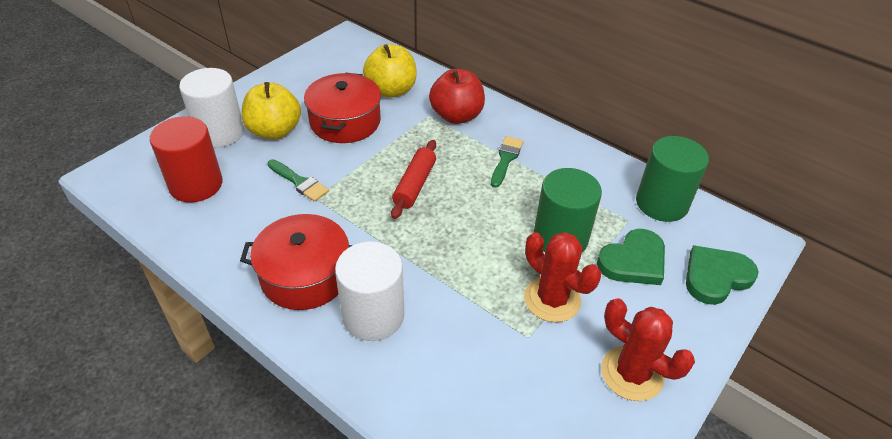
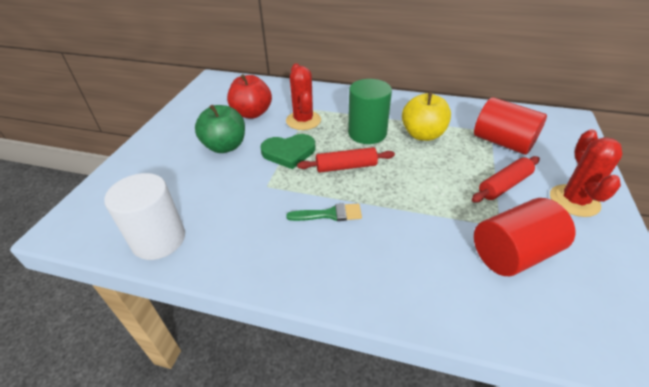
green apple: none = 0 -> [195,105,245,153] = 1
green brush: [267,159,329,202] [491,136,524,188] = 2 -> [286,203,362,221] = 1
green cylinder: [533,168,602,252] [636,136,709,222] = 2 -> [348,79,392,144] = 1
green heart: [597,229,665,285] [686,245,759,305] = 2 -> [260,134,316,169] = 1
red cylinder: [150,116,223,202] = 1 -> [474,97,547,155] [474,198,575,276] = 2
red pot: [240,214,353,310] [304,73,381,143] = 2 -> none = 0
red rolling pin: [391,140,436,219] = 1 -> [297,147,395,172] [472,156,540,202] = 2
white cylinder: [179,68,244,148] [335,241,404,341] = 2 -> [104,173,185,260] = 1
yellow apple: [242,82,301,140] [363,44,417,98] = 2 -> [402,92,451,141] = 1

